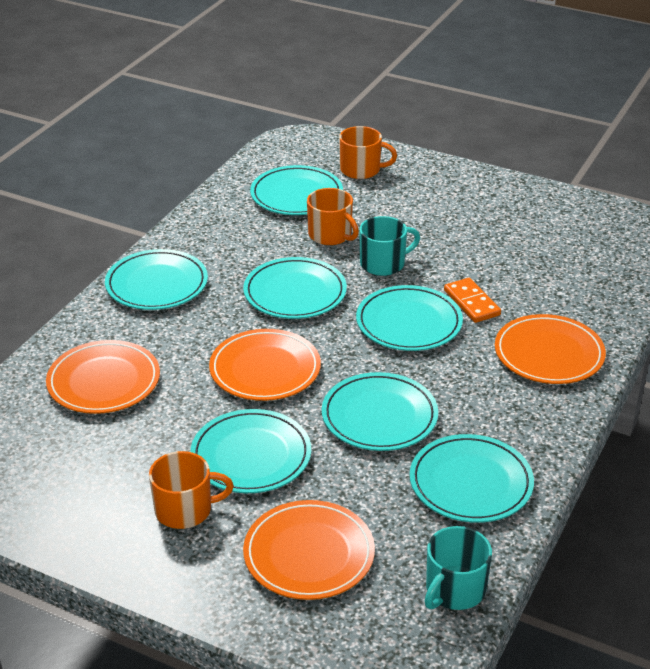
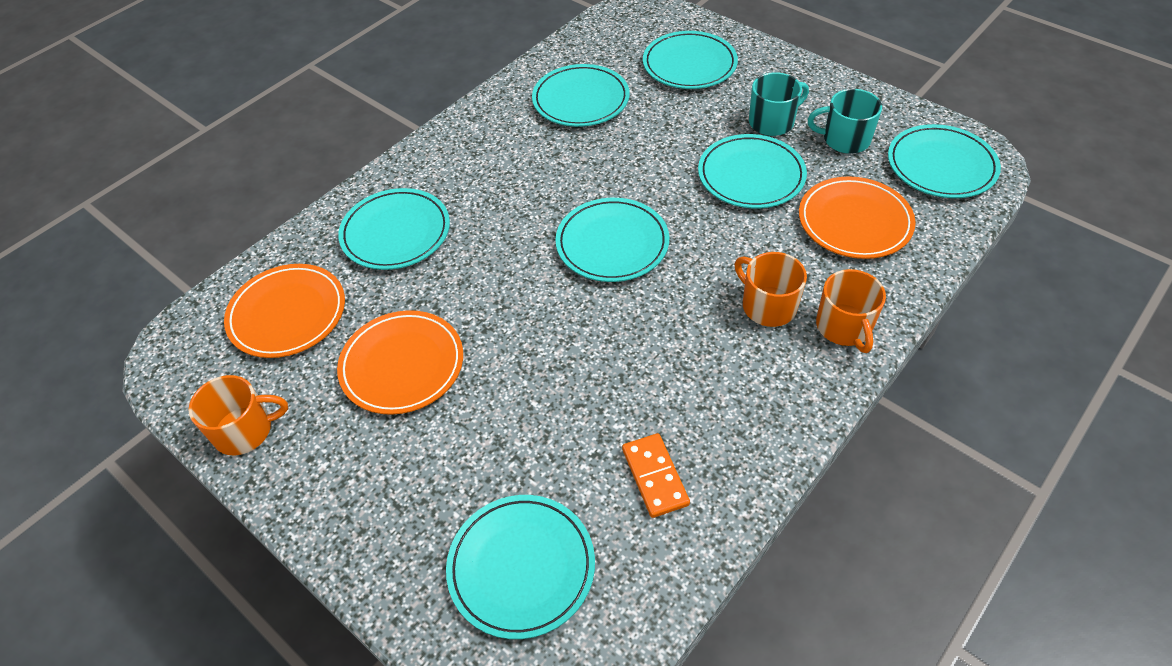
orange plate: [46,340,160,414] [209,329,321,401] [243,500,375,600] [495,314,606,384] = 4 -> [224,264,345,358] [337,310,463,415] [799,176,916,259] = 3

